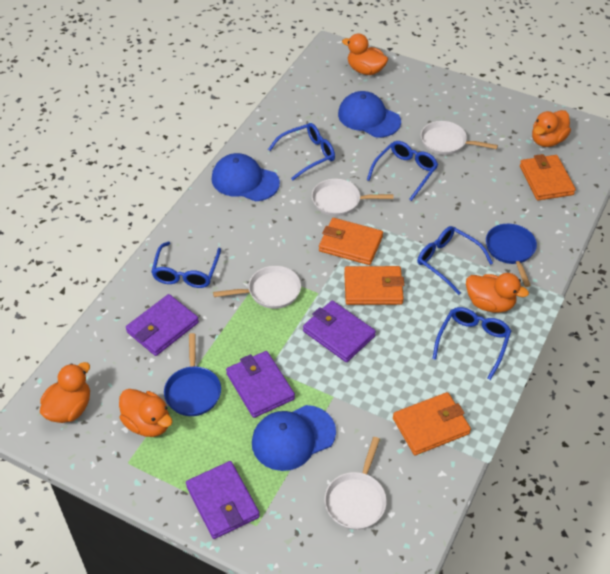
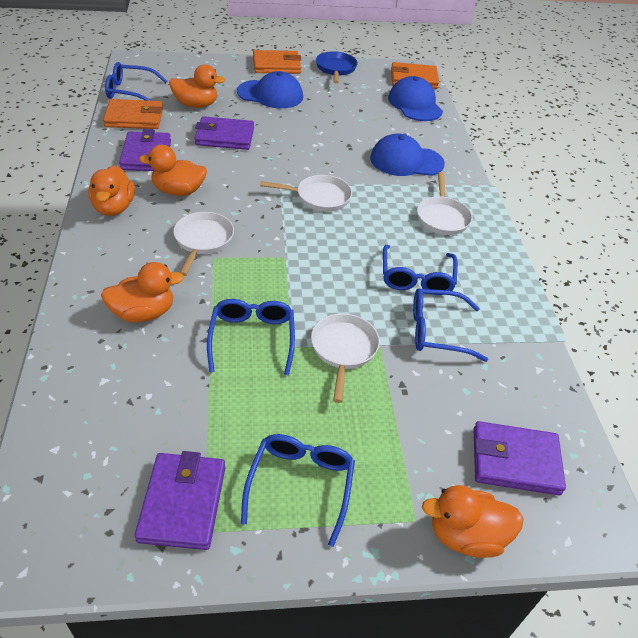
blue pan: [164,333,221,416] [486,224,537,287] = 2 -> [316,51,358,83] = 1
orange wallet: [319,218,383,265] [344,266,404,305] [393,392,471,455] [520,154,576,201] = 4 -> [103,99,163,129] [253,50,302,74] [391,62,439,89] = 3

